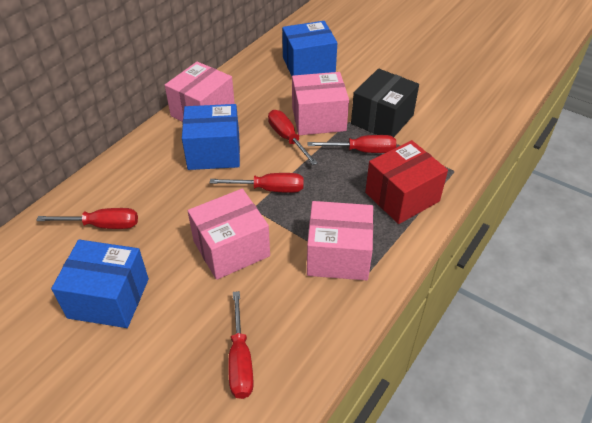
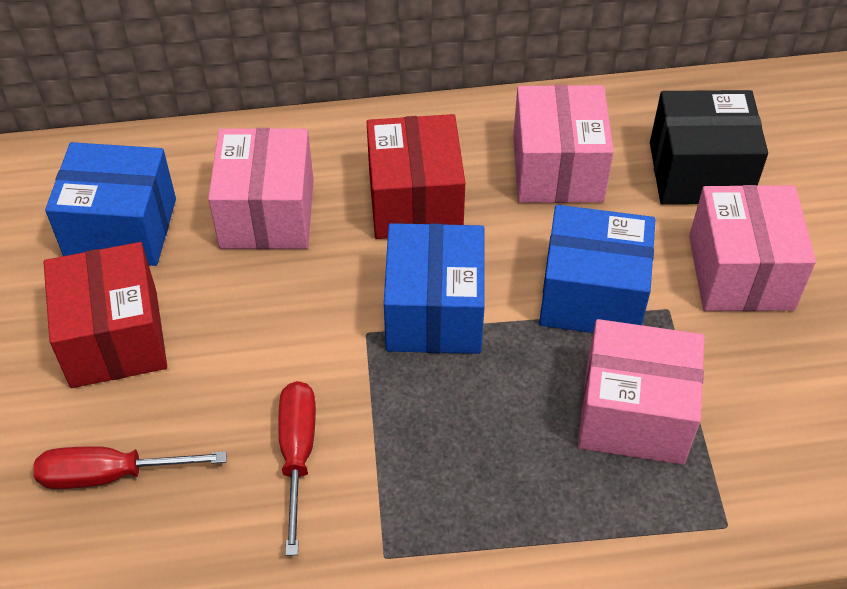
red box: [365,140,448,224] = 1 -> [44,242,167,388] [367,114,465,239] = 2
red screwdriver: [36,208,138,229] [210,173,304,193] [228,291,253,399] [268,110,318,165] [308,135,396,153] = 5 -> [33,446,227,489] [278,381,316,556] = 2

